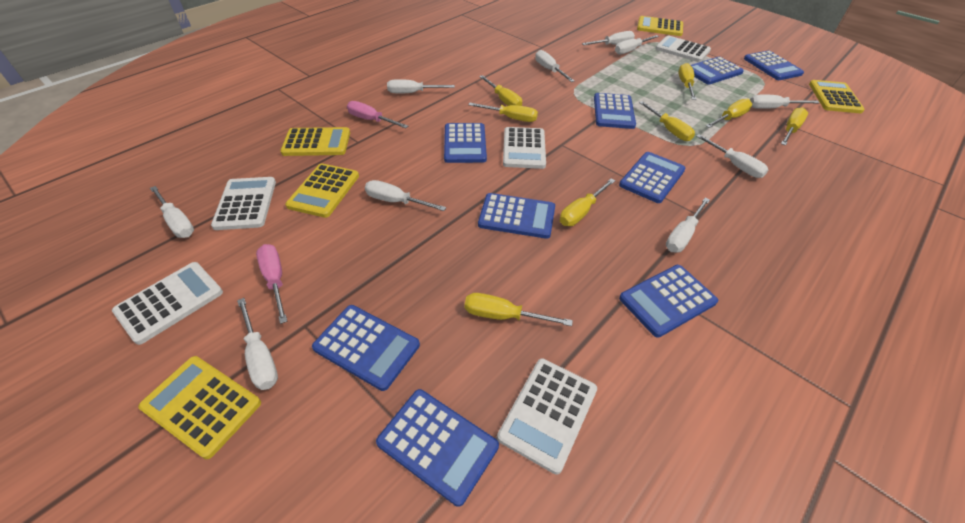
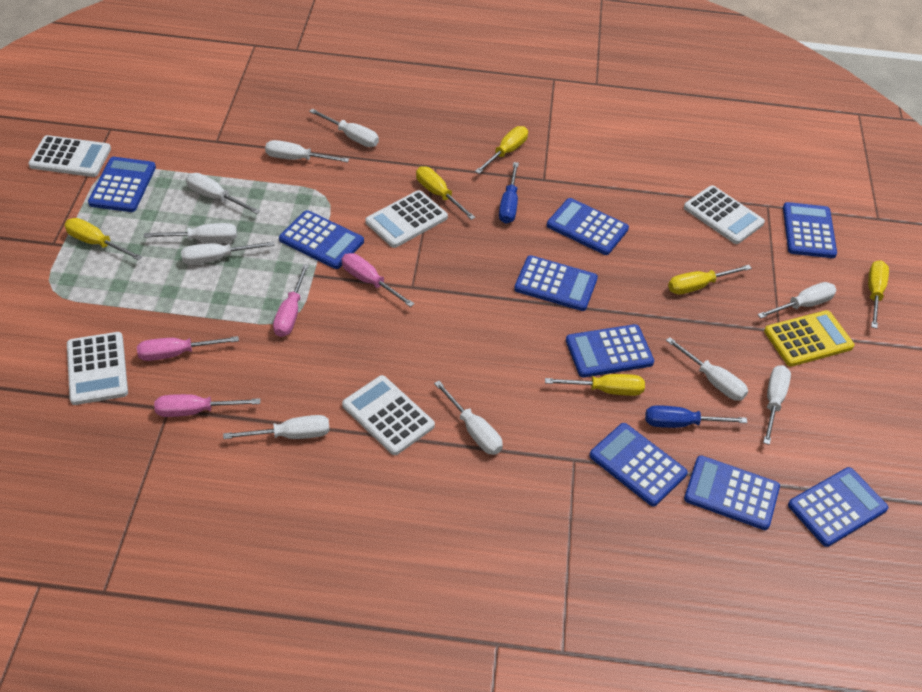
blue screwdriver: none = 0 -> [499,162,519,224] [645,405,747,428] = 2
pink screwdriver: [256,244,287,324] [347,101,408,128] = 2 -> [137,336,239,361] [154,394,260,417] [273,264,309,337] [342,253,414,307] = 4
yellow calculator: [138,356,261,459] [280,127,350,156] [285,163,359,218] [637,16,683,36] [809,80,865,113] = 5 -> [764,310,855,367] = 1
yellow screwdriver: [465,293,573,326] [468,102,538,122] [479,75,522,106] [560,178,615,226] [639,101,695,141] [678,63,696,100] [705,99,752,128] [781,107,808,146] = 8 -> [65,218,142,260] [416,166,475,220] [475,126,528,174] [545,374,645,396] [668,265,752,294] [868,260,889,329] = 6

